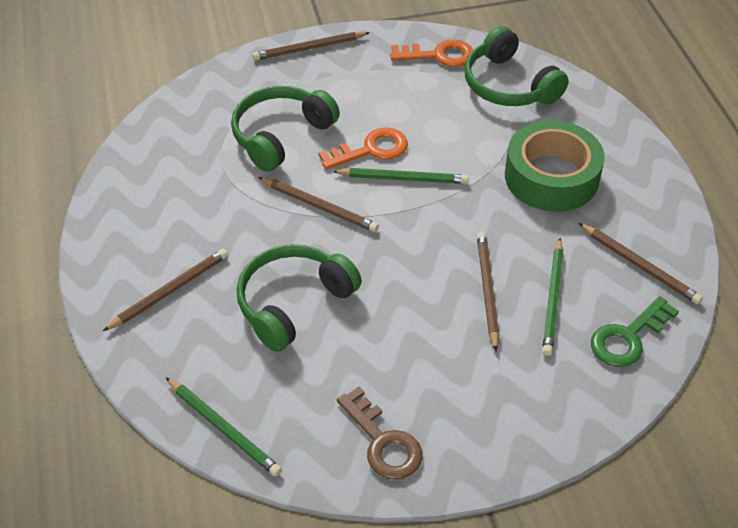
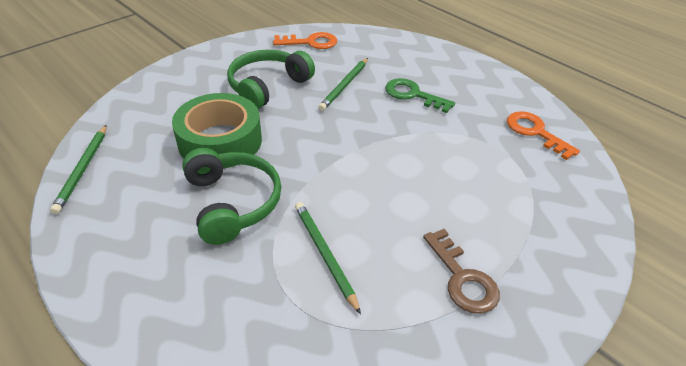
brown pencil: [103,249,228,331] [252,32,370,61] [258,177,379,232] [477,232,499,351] [579,223,703,304] = 5 -> none = 0
green headphones: [231,86,340,172] [237,244,362,352] [465,26,569,106] = 3 -> [182,148,281,245] [227,50,315,109] = 2

